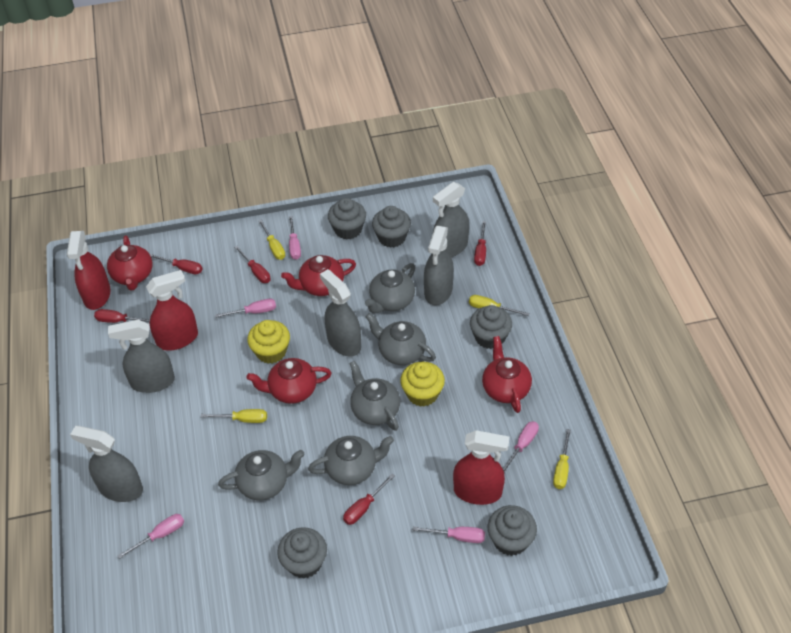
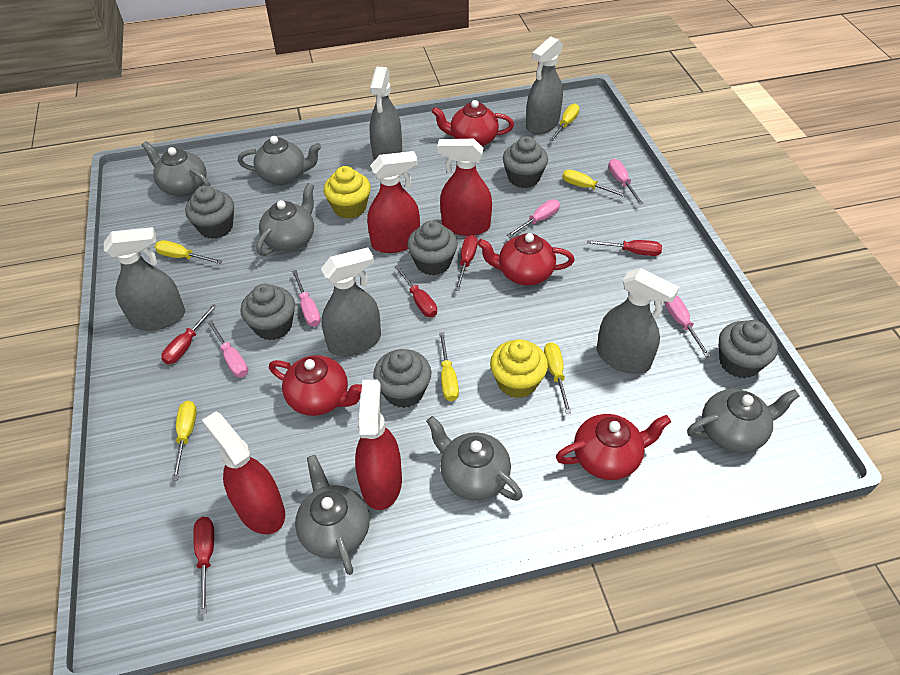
grey cupcake: [277,527,327,579] [328,198,366,239] [372,206,411,248] [470,305,512,349] [488,505,537,556] = 5 -> [185,186,234,239] [241,284,295,340] [373,349,431,408] [407,221,458,275] [503,136,548,188] [719,320,778,378] = 6
grey teapot: [218,450,305,500] [308,436,394,485] [349,361,400,431] [365,263,415,313] [366,313,436,365] = 5 -> [142,141,210,196] [238,136,321,185] [257,183,314,256] [295,455,370,575] [426,416,523,501] [687,389,800,453] = 6
red spray bottle: [67,231,111,310] [146,270,198,351] [453,430,509,505] = 3 -> [202,412,285,534] [355,380,402,510] [367,151,420,253] [437,139,492,236] = 4
yellow screwdriver: [201,409,267,423] [259,220,285,260] [469,295,529,316] [553,429,571,489] = 4 -> [155,240,222,264] [172,401,197,481] [439,332,459,401] [544,342,571,414] [550,104,580,141] [562,169,627,197] = 6

